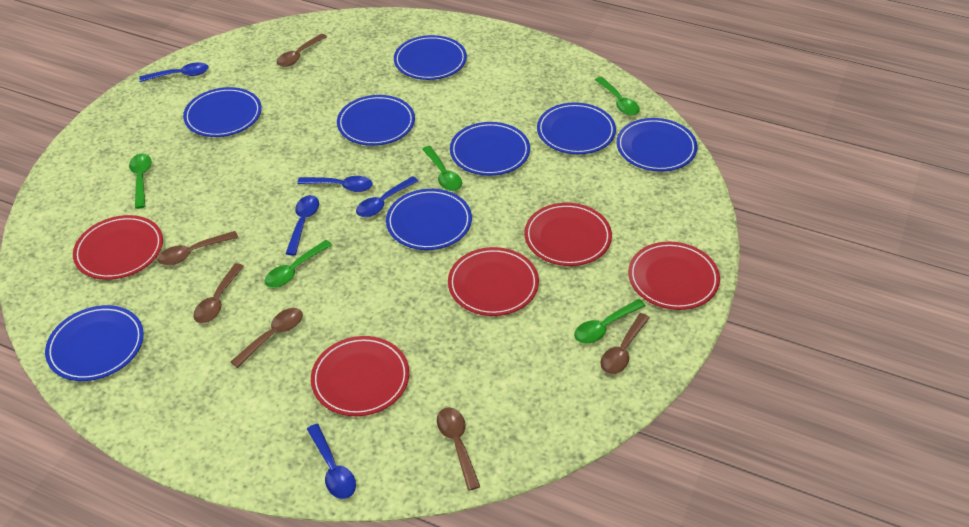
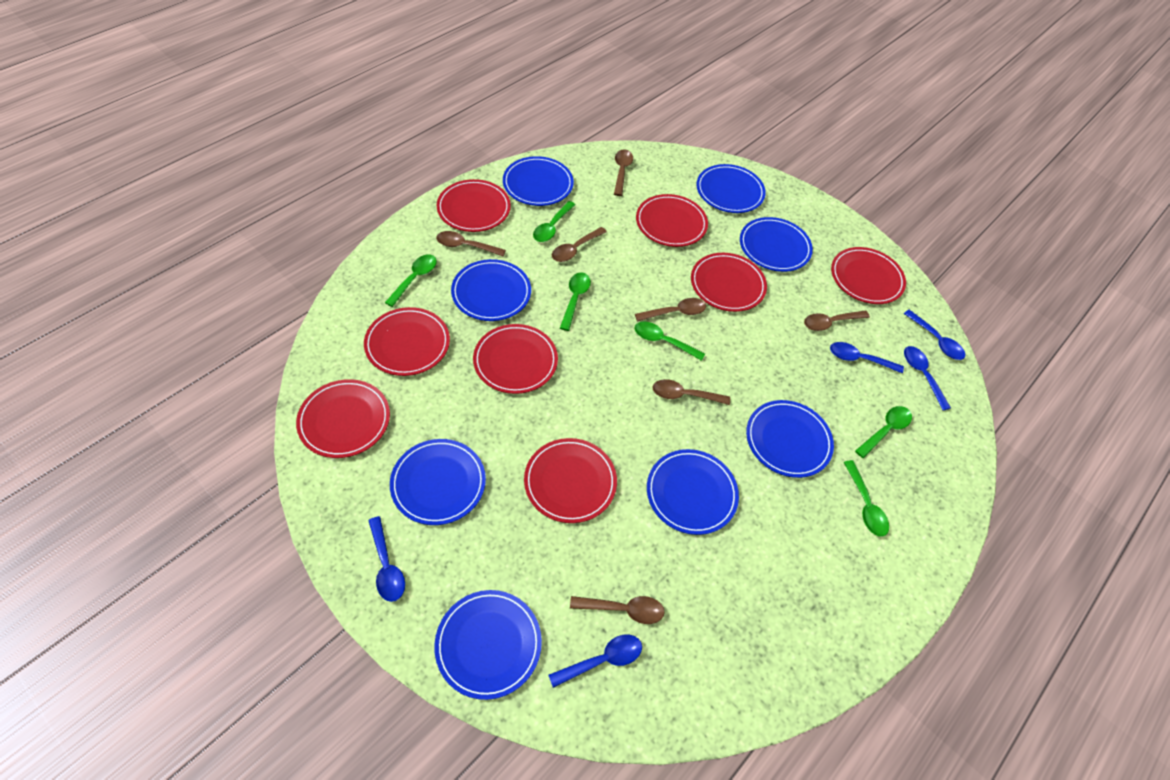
brown spoon: [157,231,238,265] [193,263,244,323] [230,308,303,368] [277,34,327,67] [437,407,480,491] [600,313,650,374] = 6 -> [436,231,506,257] [552,227,607,262] [570,596,665,624] [614,149,633,196] [635,298,706,322] [653,379,730,405] [804,311,870,331] = 7
green spoon: [129,154,152,209] [265,240,332,288] [422,146,462,191] [574,299,646,344] [595,77,640,116] = 5 -> [385,254,437,307] [533,201,575,242] [560,272,591,331] [635,321,705,361] [844,460,889,537] [855,406,912,458] = 6
red plate: [73,215,163,280] [311,336,409,416] [448,247,539,316] [524,203,612,266] [628,242,720,310] = 5 -> [296,379,390,458] [364,307,450,376] [437,179,511,232] [473,324,558,394] [524,438,617,523] [636,194,708,247] [691,253,767,312] [831,247,906,304] = 8

